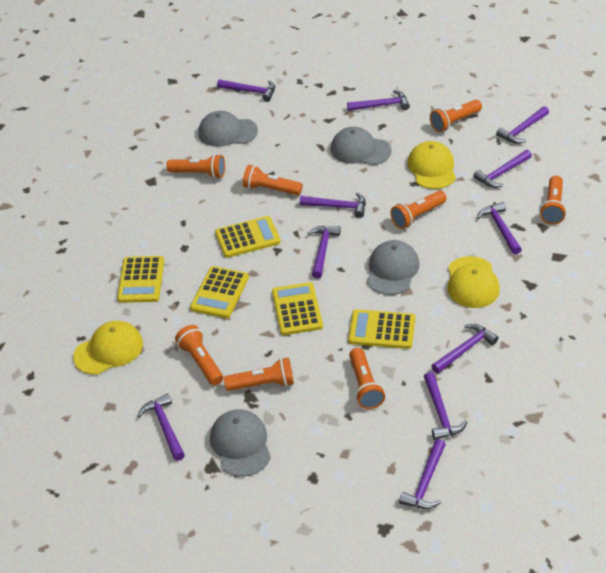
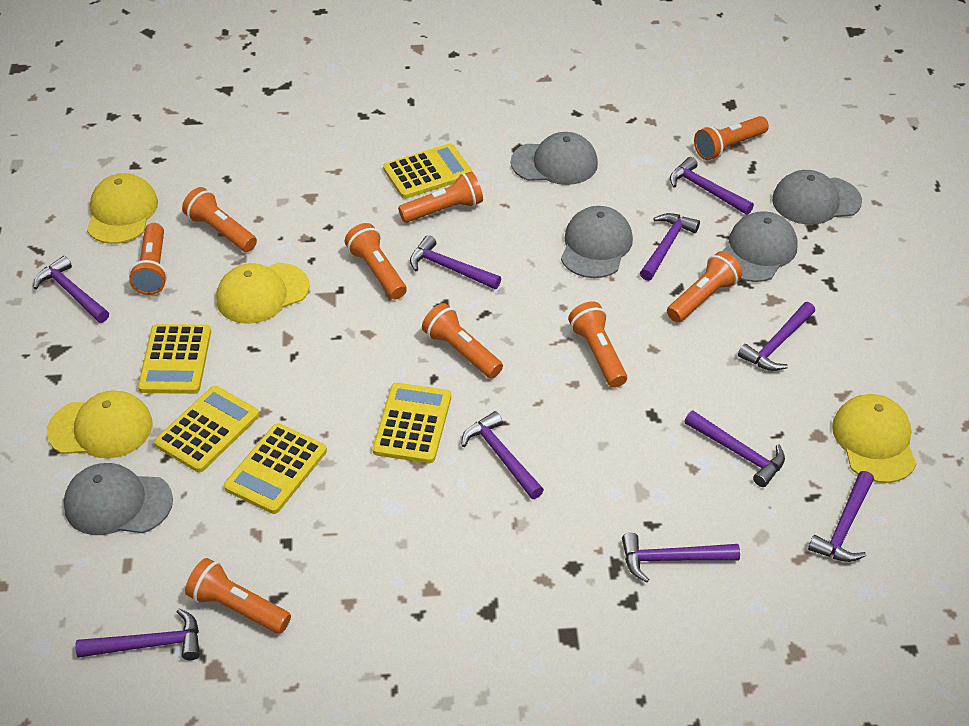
grey cap: [198,111,258,147] [210,409,271,477] [331,127,391,165] [367,240,419,295] = 4 -> [63,463,173,535] [511,132,598,185] [561,206,633,278] [723,211,798,282] [772,170,862,225] = 5
orange flashlight: [166,154,225,179] [175,325,223,385] [224,357,294,391] [243,165,303,195] [349,348,385,409] [390,191,446,229] [430,100,482,132] [540,176,566,225] = 8 -> [129,223,167,295] [182,187,257,252] [185,558,291,634] [344,223,407,299] [398,171,483,223] [422,303,503,378] [568,301,627,388] [667,251,742,323] [694,116,769,160] = 9
purple hammer: [138,394,185,461] [217,79,275,102] [300,193,366,218] [307,226,341,279] [347,90,410,111] [399,439,446,509] [424,372,468,440] [431,324,499,374] [473,150,532,188] [477,202,522,255] [496,106,549,144] = 11 -> [34,256,109,323] [75,608,200,660] [410,235,501,289] [461,411,544,499] [622,533,740,582] [640,213,700,281] [670,157,754,215] [684,411,785,487] [738,302,815,371] [808,471,874,562] = 10
yellow cap: [73,321,143,375] [408,141,456,189] [447,256,500,308] = 3 -> [47,390,152,458] [87,173,158,244] [216,263,310,324] [832,394,917,483] = 4

